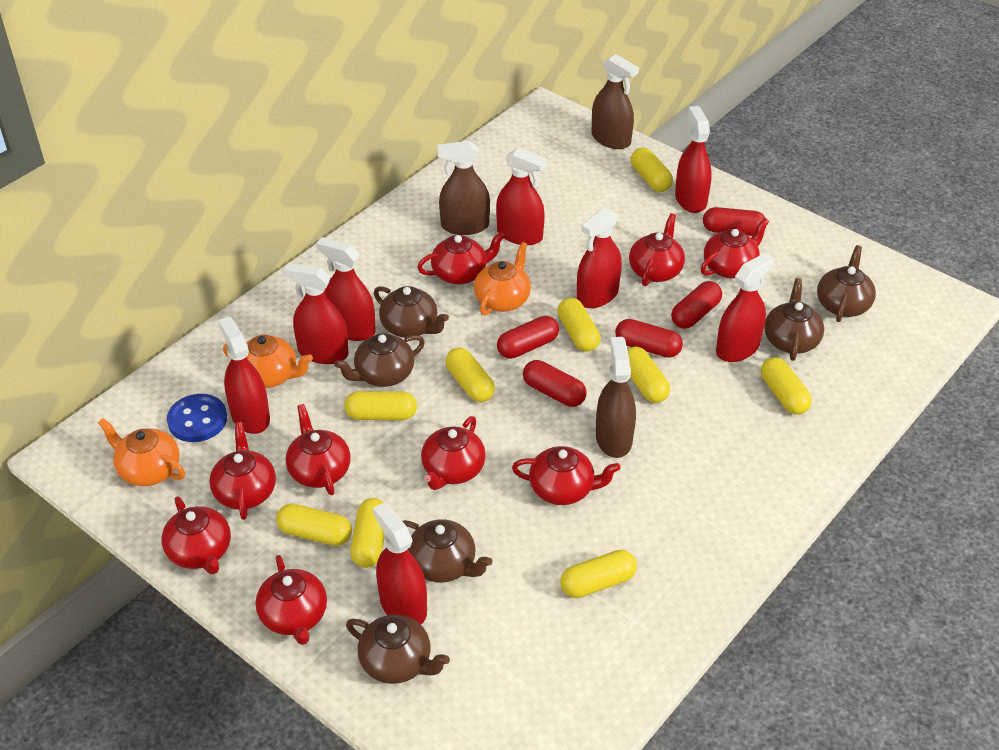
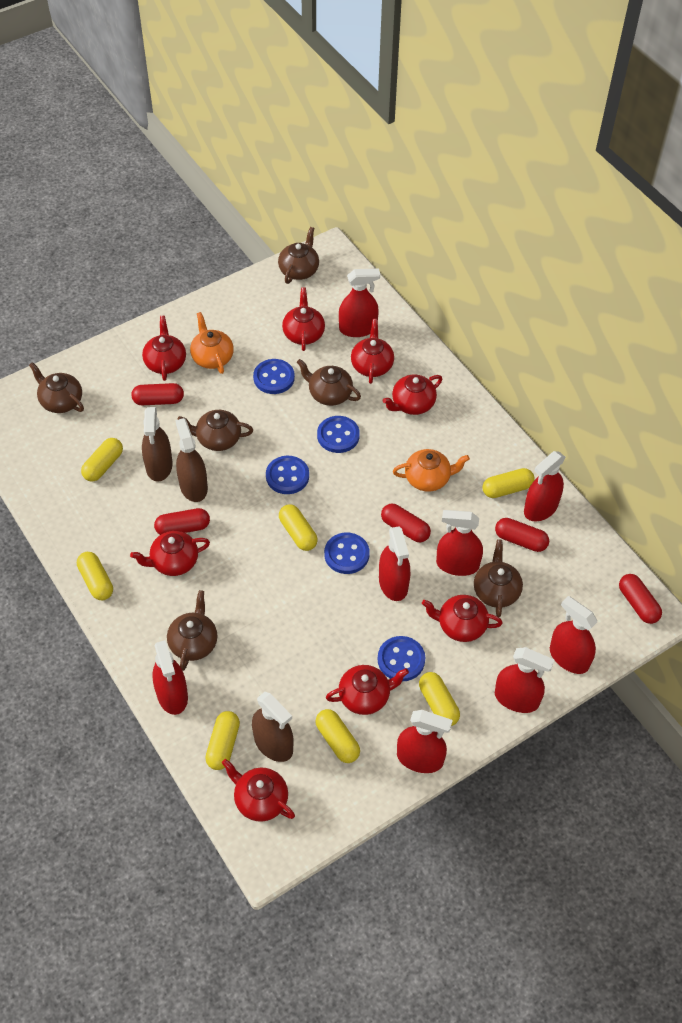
blue button: [167,394,227,442] = 1 -> [253,359,295,394] [266,456,309,494] [317,416,360,453] [324,533,370,574] [377,636,425,681] = 5
orange teapot: [98,418,185,486] [223,335,313,388] [474,242,531,315] = 3 -> [190,312,234,374] [393,449,470,492] = 2
red teapot: [161,496,231,574] [209,422,276,520] [256,555,327,645] [286,404,351,495] [417,232,505,285] [421,416,486,490] [512,446,621,505] [629,213,685,286] [701,218,769,278] = 9 -> [130,531,210,576] [142,316,186,381] [222,759,295,822] [282,287,325,351] [326,665,409,715] [351,319,394,384] [383,374,442,415] [422,595,503,642] = 8
yellow capsule: [276,504,352,546] [344,391,417,420] [350,498,385,568] [445,348,495,402] [557,298,601,352] [561,550,637,598] [627,347,670,403] [631,148,673,192] [761,357,812,415] = 9 -> [77,552,113,600] [81,438,123,481] [205,711,240,770] [279,504,318,551] [315,709,360,763] [419,672,460,726] [482,468,535,498] = 7

